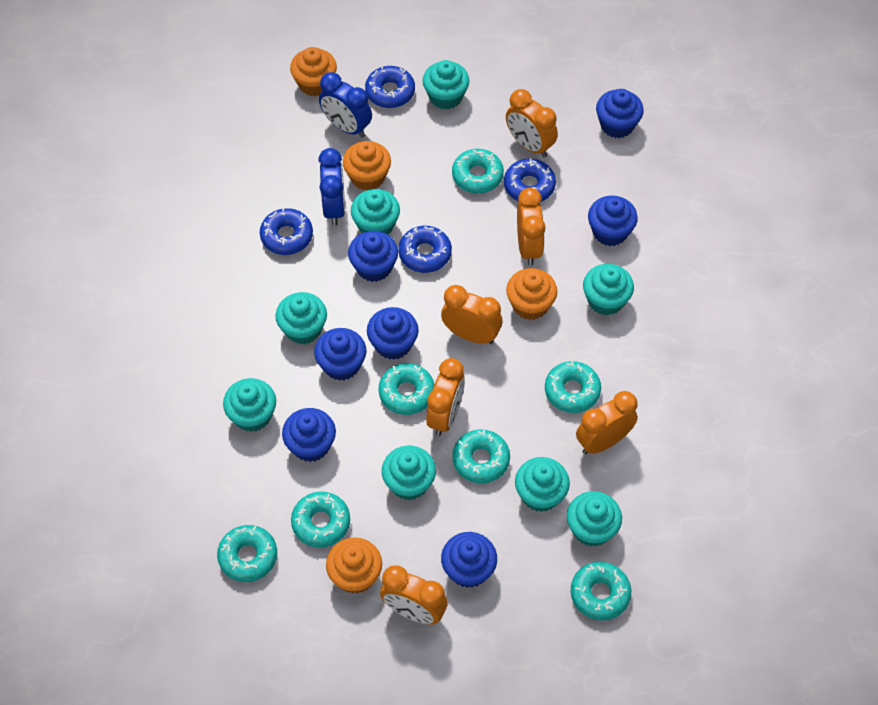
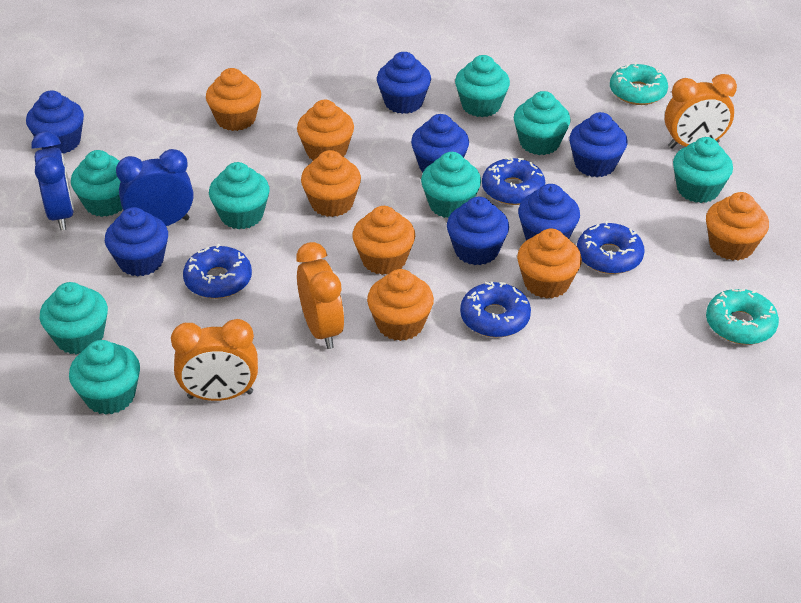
orange clock: [380,565,448,625] [426,358,465,436] [441,285,502,344] [506,89,558,158] [517,188,545,266] [576,391,638,454] = 6 -> [171,319,258,401] [296,242,344,349] [665,74,737,149] = 3
orange cupcake: [290,47,337,96] [326,537,382,594] [343,141,391,190] [506,268,557,320] = 4 -> [206,68,261,131] [297,100,354,161] [301,150,361,217] [352,206,415,275] [367,269,434,341] [517,228,582,299] [706,192,769,261] = 7
turquoise donut: [217,525,277,582] [291,491,350,548] [379,363,434,415] [452,149,504,193] [452,429,510,483] [545,361,601,413] [571,562,631,620] = 7 -> [610,62,668,105] [706,289,779,345] = 2

